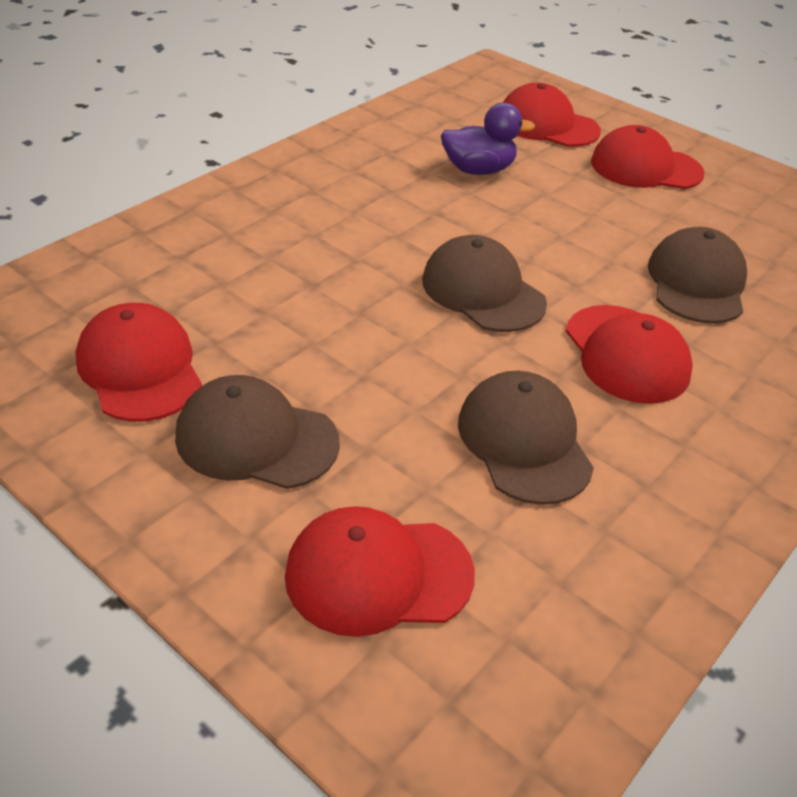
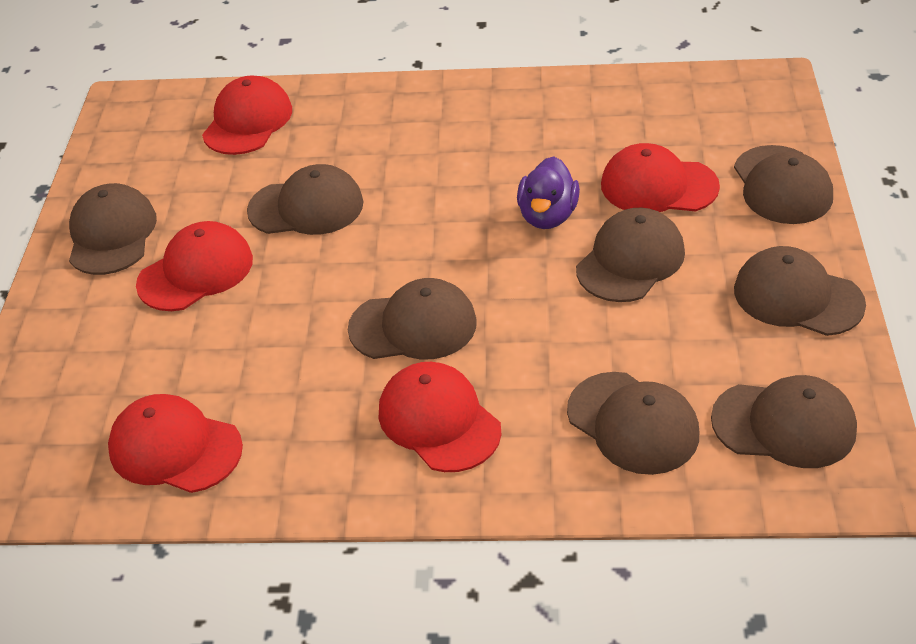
brown cap: [175,375,340,489] [422,235,547,332] [458,371,594,505] [648,227,747,324] = 4 -> [69,183,157,275] [247,164,363,235] [348,278,477,359] [567,372,699,475] [576,208,685,302] [711,375,857,468] [734,145,833,224] [734,246,866,336] = 8

